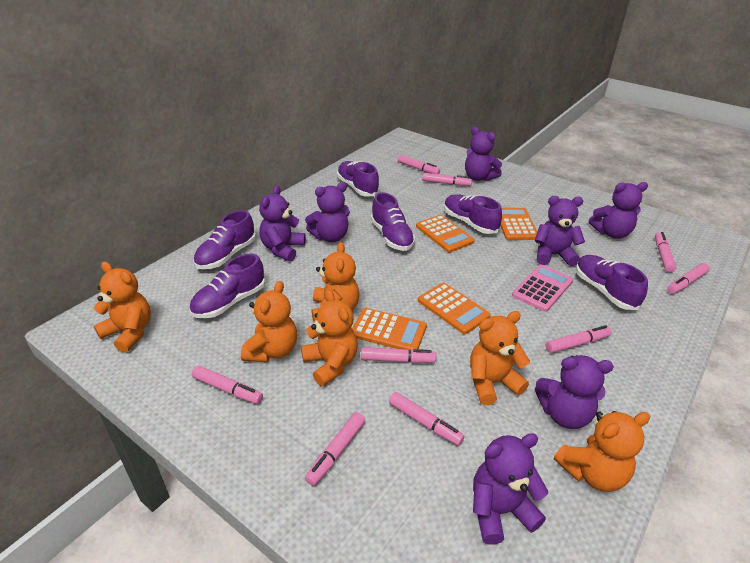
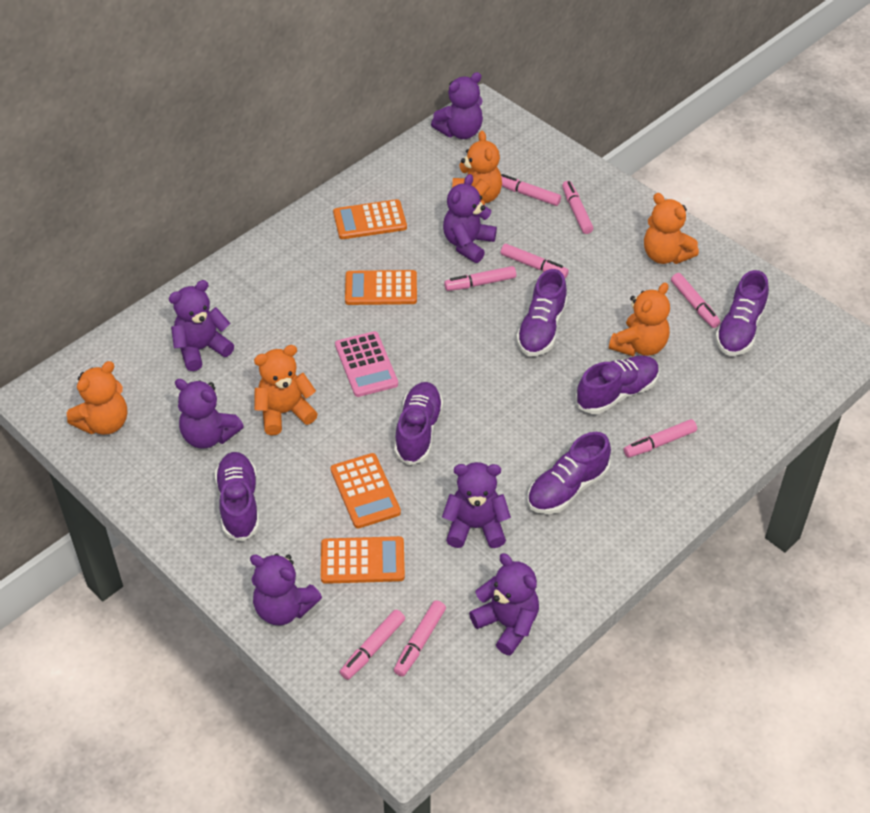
orange teddy bear: [94,262,151,353] [241,281,297,362] [301,290,358,386] [312,242,359,322] [470,311,530,405] [554,411,650,492] = 6 -> [67,361,127,435] [254,345,318,436] [452,131,502,206] [609,282,670,356] [644,193,699,264] = 5
pink marker: [192,366,263,404] [305,412,365,486] [361,347,436,363] [389,392,465,446] [398,155,440,174] [422,173,472,186] [546,325,612,353] [655,232,676,272] [667,263,710,294] = 9 -> [340,610,405,680] [394,600,446,677] [444,266,516,291] [500,244,569,278] [501,174,561,206] [562,181,593,234] [624,419,697,458] [671,273,721,328] = 8

